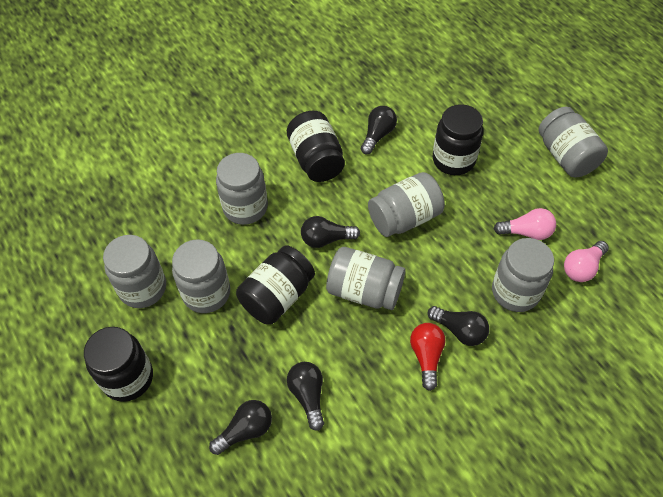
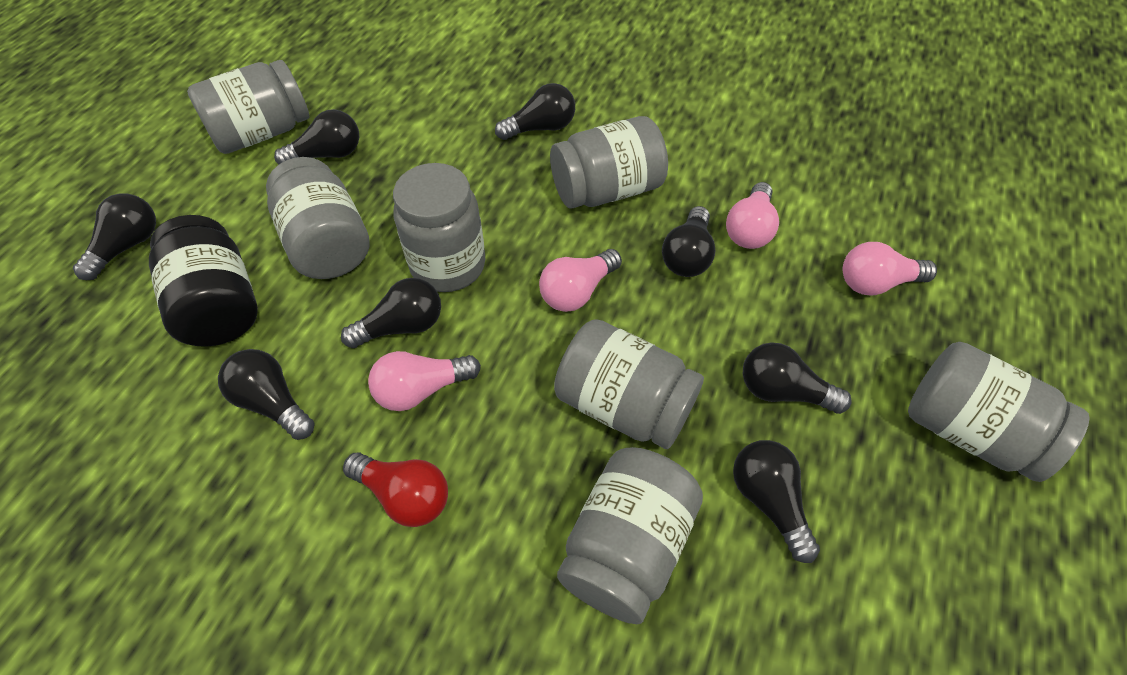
black jar: [84,327,153,402] [236,246,315,325] [287,111,345,182] [433,104,483,175] = 4 -> [149,215,258,347] = 1
black light bulb: [209,400,272,455] [287,362,324,431] [301,216,360,248] [361,106,397,154] [428,306,489,346] = 5 -> [73,194,156,280] [218,349,314,440] [274,109,359,164] [341,278,441,348] [495,83,575,140] [662,206,716,277] [733,440,820,563] [743,342,852,414] = 8
pink light bulb: [494,208,556,240] [564,241,609,282] = 2 -> [368,351,481,411] [539,249,622,312] [726,182,779,249] [843,242,937,296] = 4

